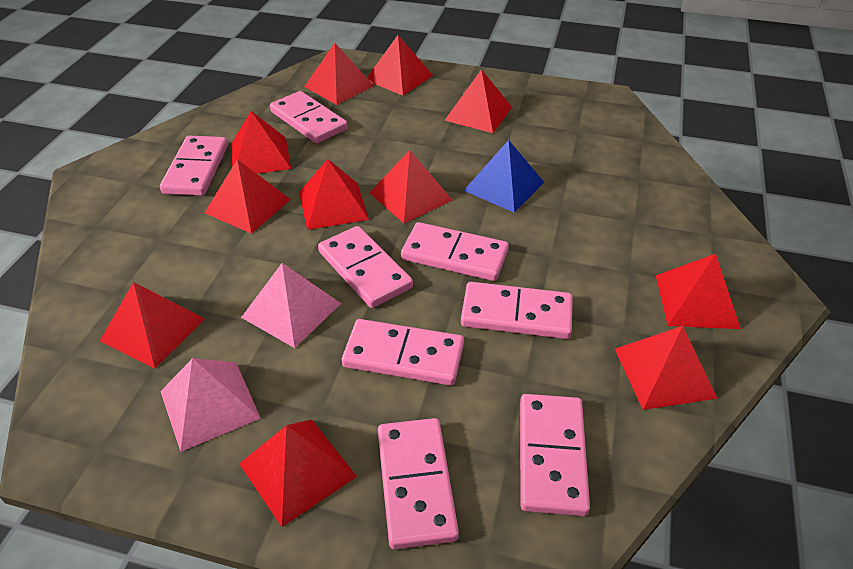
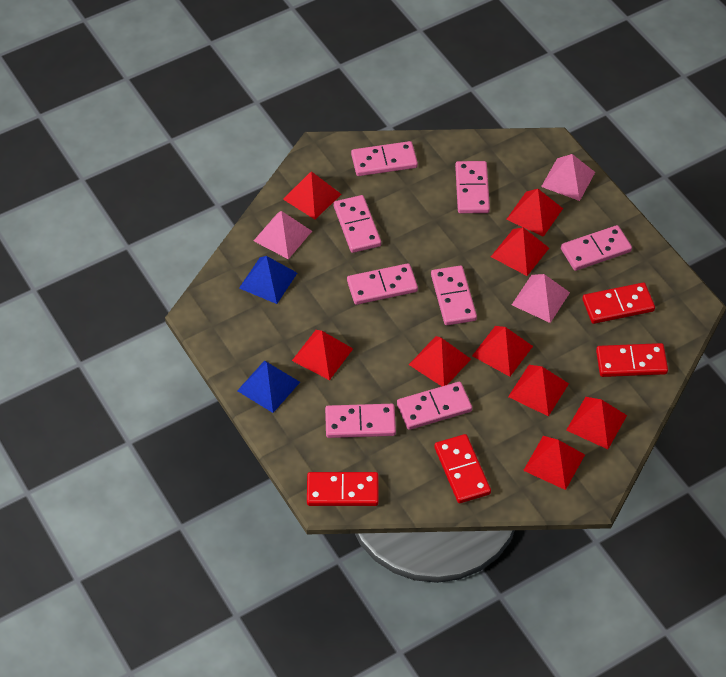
blue pyramid: [463,140,544,213] = 1 -> [237,360,300,413] [239,256,297,304] = 2
pink pyramid: [160,358,261,452] [241,263,341,348] = 2 -> [254,211,312,259] [512,274,570,323] [541,154,595,201] = 3
red domino: none = 0 -> [307,472,379,506] [434,434,491,503] [582,283,655,324] [596,343,668,377] = 4
red pyramid: [100,282,205,368] [204,159,291,234] [231,111,291,174] [239,419,357,527] [299,159,369,230] [304,43,374,105] [367,35,433,96] [369,150,452,223] [444,69,512,133] [615,326,718,410] [656,254,741,329] = 11 -> [283,171,342,219] [292,330,353,380] [409,336,471,386] [472,326,533,377] [491,227,549,276] [506,189,563,237] [508,365,569,417] [523,436,585,490] [566,397,627,449] = 9

